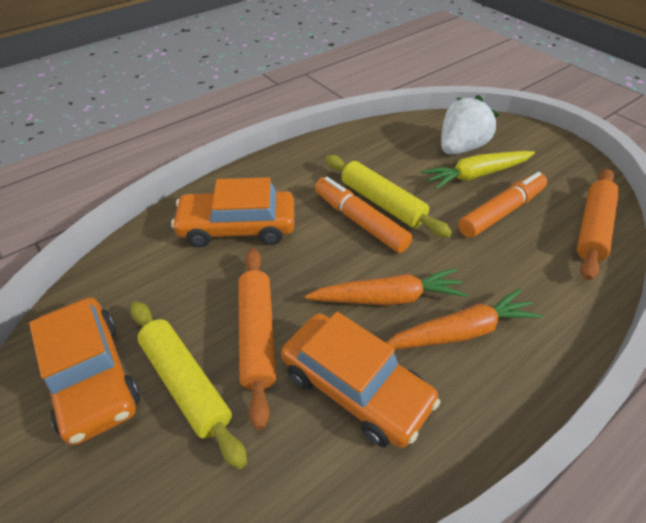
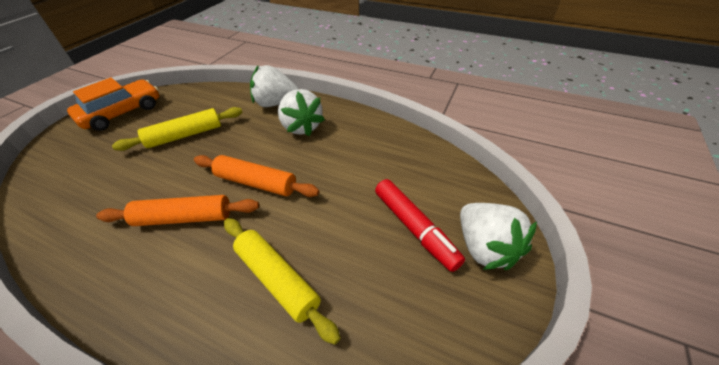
orange car: [29,298,140,445] [171,177,294,247] [281,312,440,448] = 3 -> [67,77,159,131] = 1
orange carrot: [305,268,468,306] [386,288,543,349] = 2 -> none = 0
orange marker: [315,177,413,253] [458,172,547,238] = 2 -> none = 0
red marker: none = 0 -> [375,179,465,272] = 1
white strawberry: [441,95,499,155] = 1 -> [250,65,298,107] [278,89,325,136] [460,203,537,270] = 3
yellow carrot: [421,151,535,190] = 1 -> none = 0

